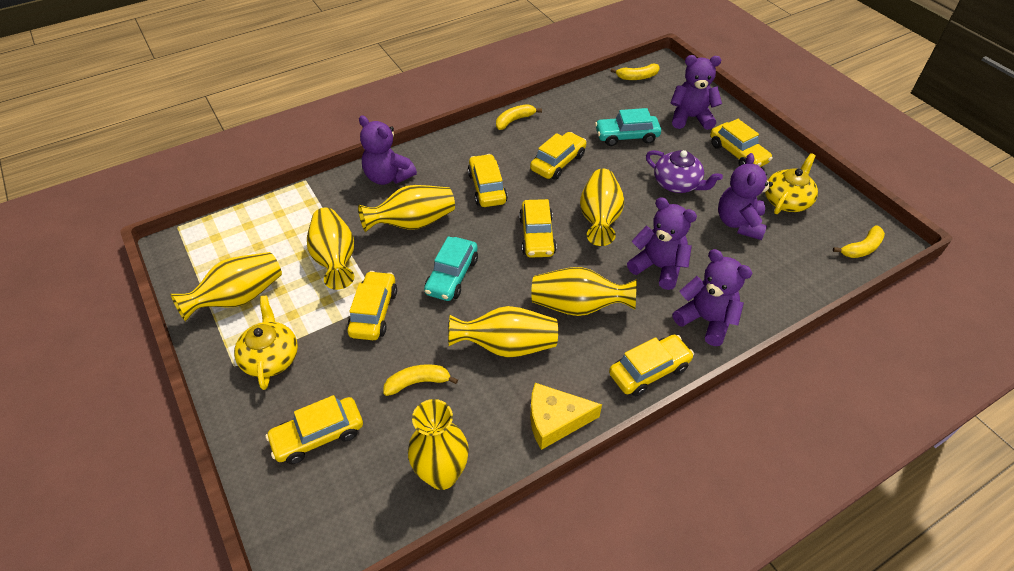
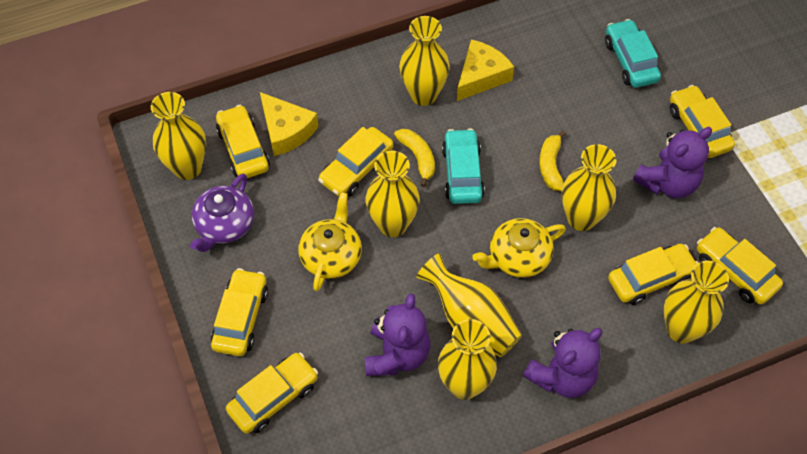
purple teddy bear: [359,116,417,185] [627,197,697,290] [670,55,722,130] [672,249,752,346] [718,153,773,240] = 5 -> [365,293,430,376] [523,328,602,398] [633,127,712,198] = 3
yellow banana: [383,364,458,396] [496,104,542,130] [611,64,660,80] [833,226,885,258] = 4 -> [394,129,435,187] [539,130,566,191] = 2
yellow cheese: [530,383,602,450] = 1 -> [260,92,319,156] [457,39,514,101] = 2

